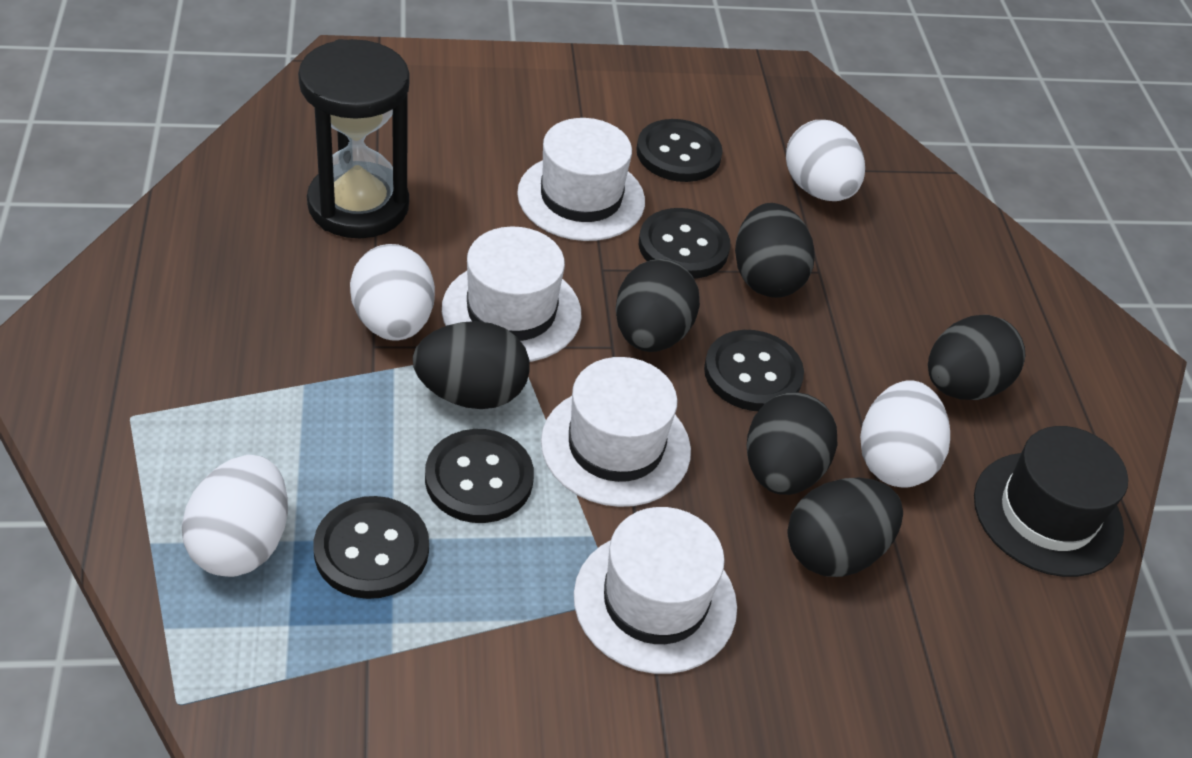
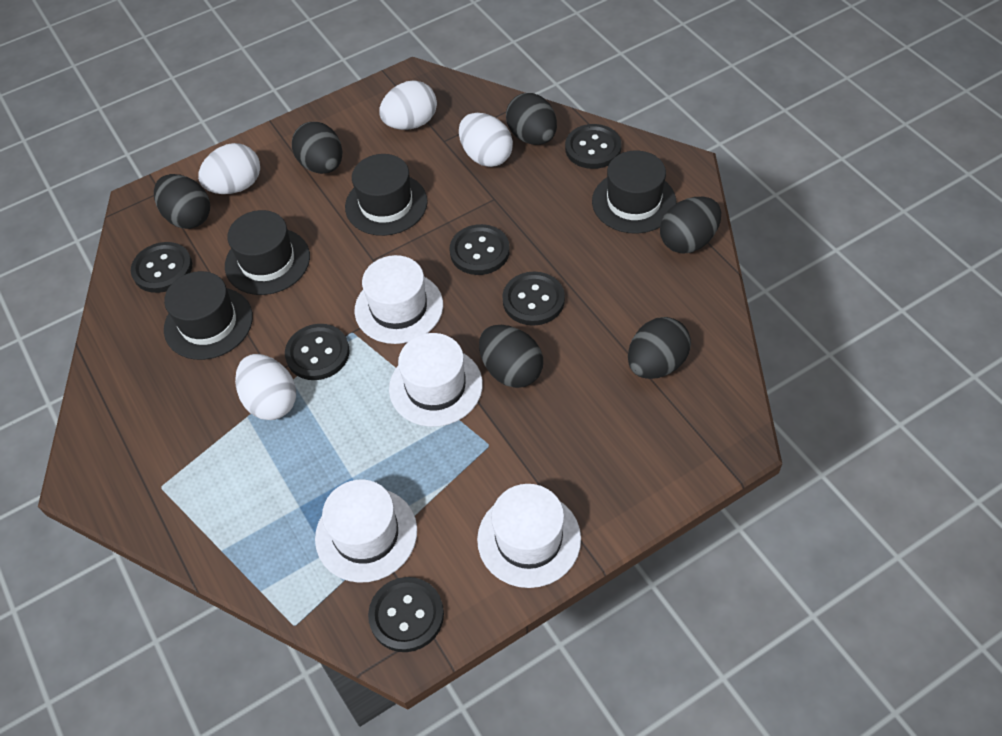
black button: [314,496,429,599] [425,429,534,523] [636,119,723,182] [639,208,730,279] [704,330,804,411] = 5 -> [131,242,192,293] [285,324,350,380] [368,577,444,652] [450,224,510,275] [502,271,565,326] [565,124,622,169] = 6
black hat: [974,426,1128,577] = 1 -> [164,271,253,360] [225,210,310,295] [345,154,428,236] [592,150,676,234] = 4
black hourglass: [298,39,410,238] = 1 -> none = 0

